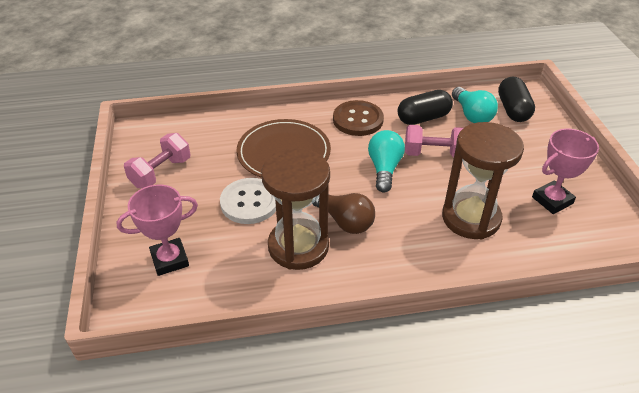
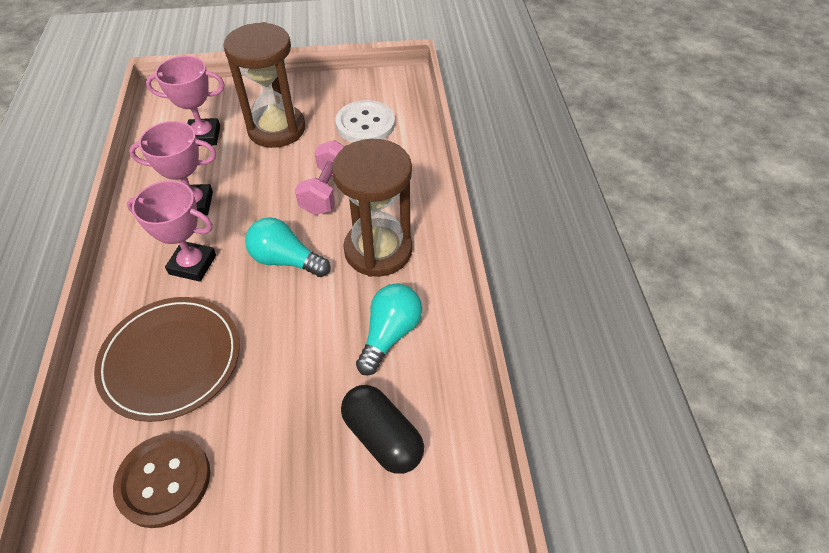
black capsule: [398,90,453,125] [498,77,535,122] = 2 -> [341,385,424,474] = 1
brown light bulb: [313,193,375,234] = 1 -> none = 0
pink dumbbell: [124,133,191,188] [405,125,463,157] = 2 -> [295,140,344,215] = 1
pink trophy: [116,184,198,276] [532,129,599,214] = 2 -> [127,180,216,282] [129,121,216,215] [146,56,225,146] = 3

